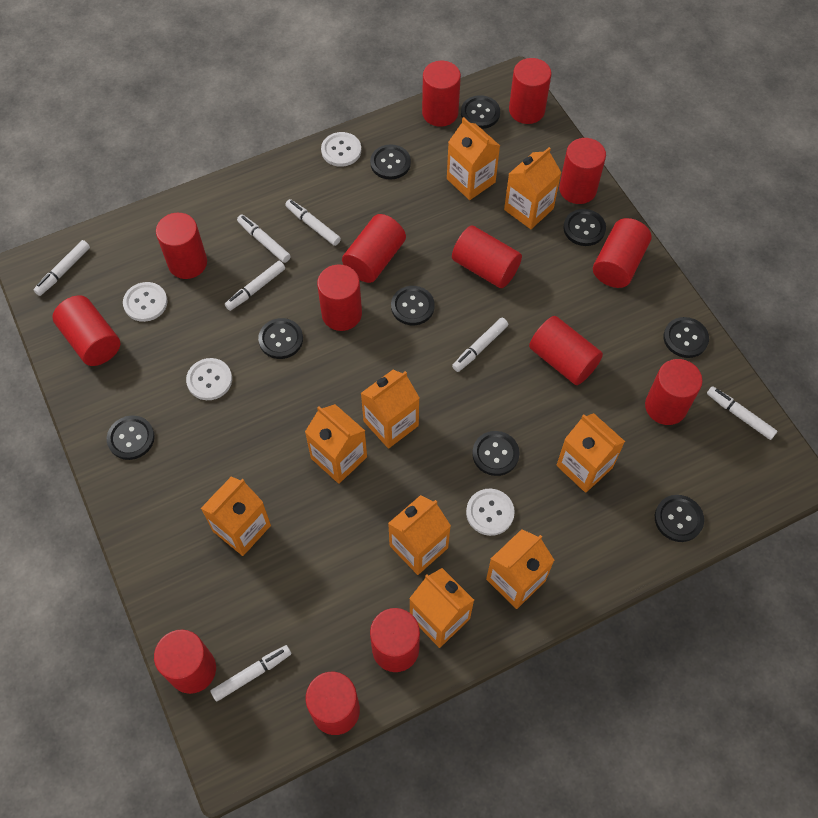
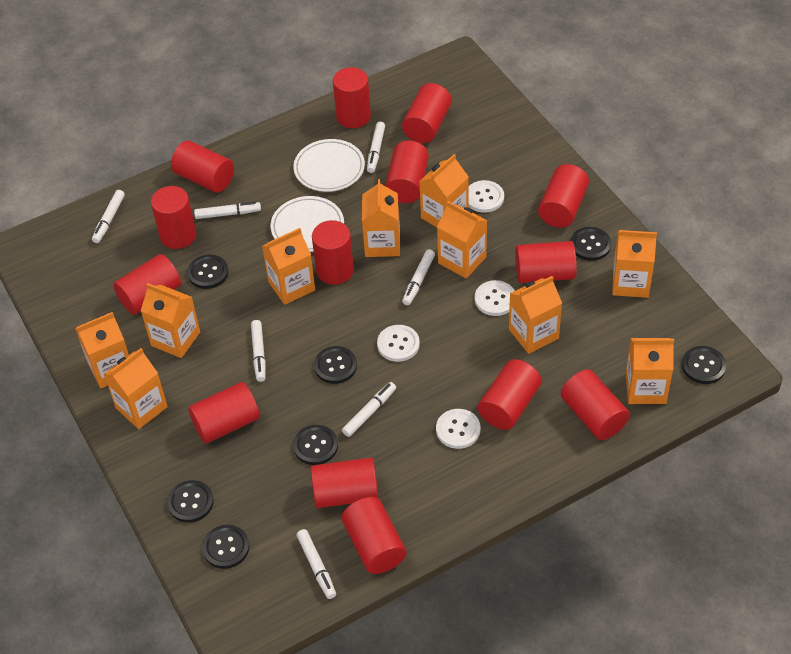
black button: [107,415,155,460] [258,318,303,359] [370,144,411,180] [391,286,435,325] [461,95,500,129] [472,431,520,476] [563,209,606,246] [655,495,704,542] [664,317,709,358] = 9 -> [167,480,214,523] [187,255,229,289] [202,525,250,569] [293,425,338,465] [314,346,357,384] [571,227,611,261] [682,346,726,384] = 7
orange carton: [201,477,271,556] [305,404,367,484] [361,370,420,449] [388,495,451,575] [409,568,474,648] [447,117,500,200] [486,529,555,609] [504,147,562,229] [556,413,625,493] = 9 -> [75,312,129,388] [104,348,168,429] [141,283,200,358] [262,228,315,305] [362,179,400,257] [419,154,469,227] [437,201,487,279] [509,276,562,354] [612,230,657,298] [626,338,674,404] = 10
white plate: none = 0 -> [270,196,344,252] [293,139,365,192] = 2

